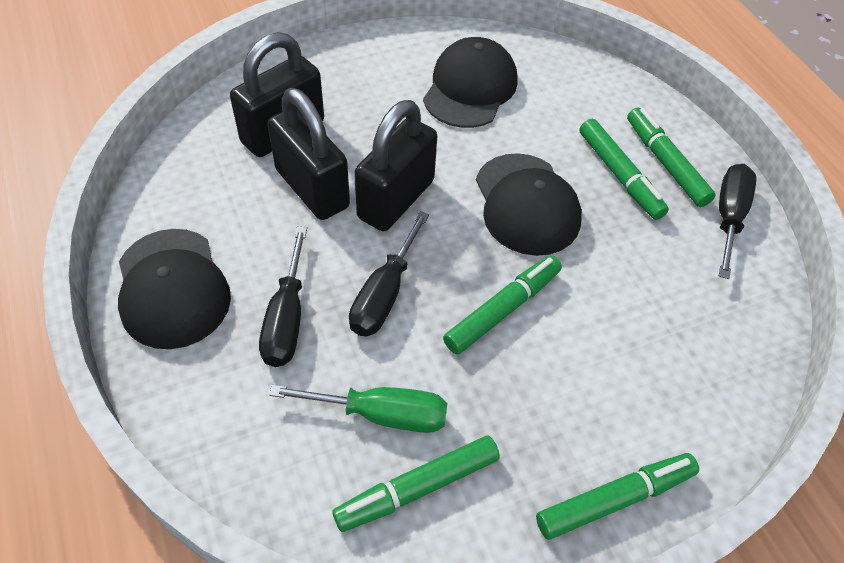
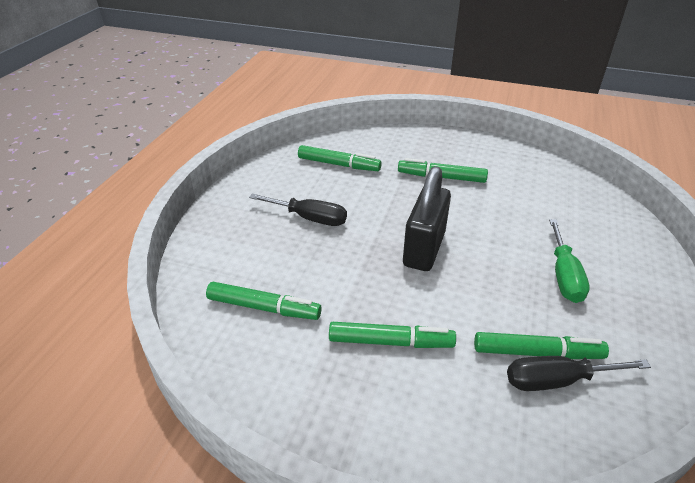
black cap: [118,229,231,349] [423,37,518,128] [476,153,582,256] = 3 -> none = 0
black padlock: [230,32,324,157] [267,88,350,220] [354,100,437,231] = 3 -> [403,166,451,271] = 1
black screwdriver: [259,227,307,367] [349,211,429,336] [719,164,756,279] = 3 -> [249,194,347,226] [507,356,651,391] = 2

